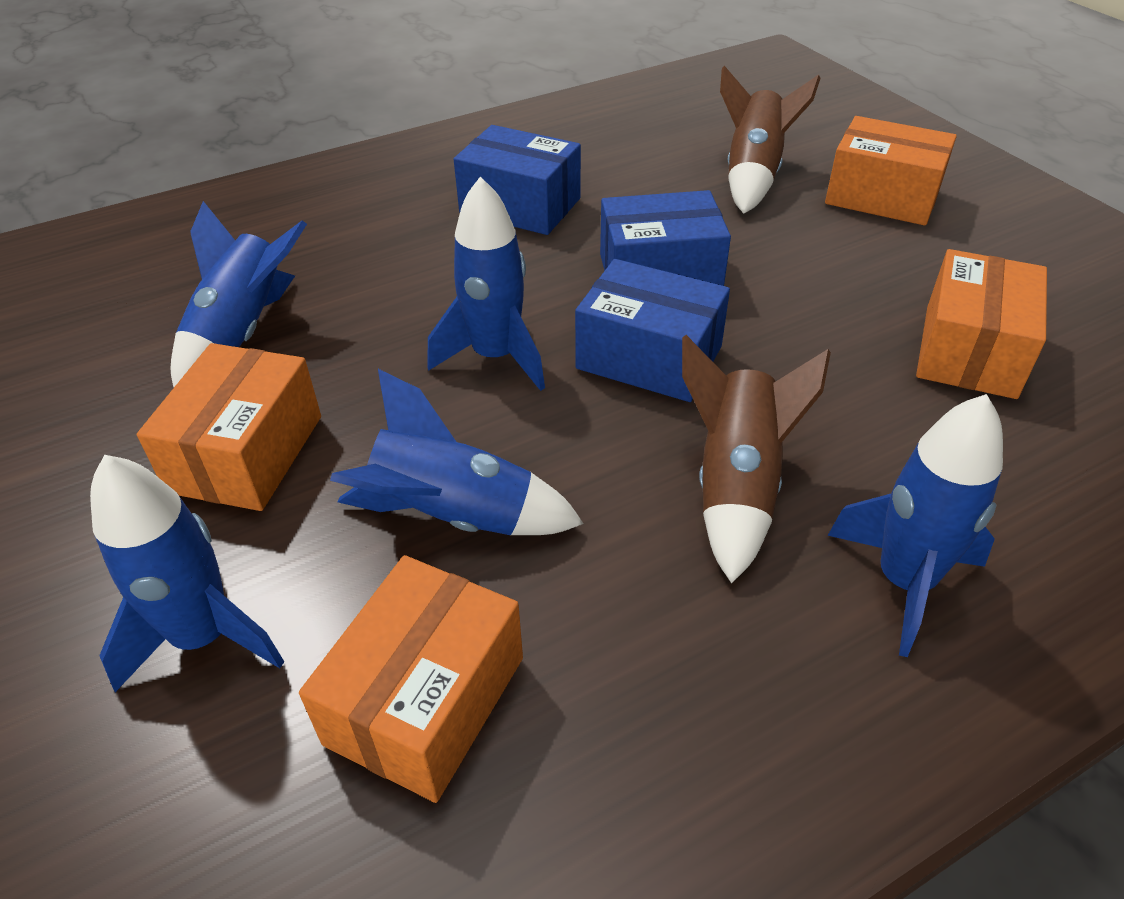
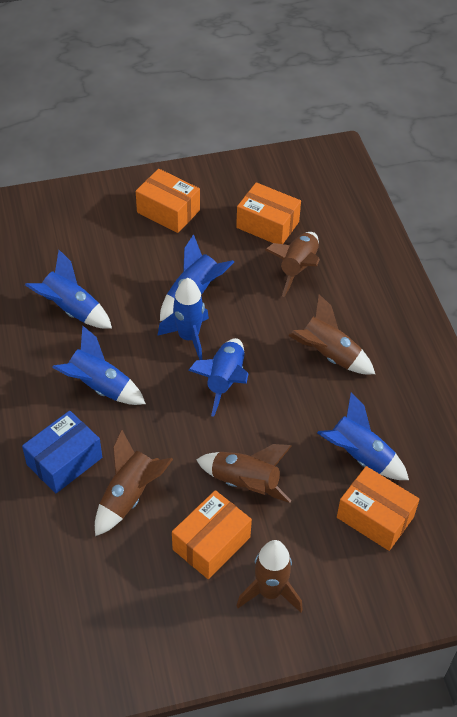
blue box: [454,125,581,235] [575,259,730,402] [600,190,731,286] = 3 -> [22,411,102,493] = 1
blue rocket: [90,455,284,692] [171,201,307,387] [330,369,584,535] [427,177,545,391] [828,394,1003,657] = 5 -> [25,250,112,329] [52,326,146,405] [158,278,209,360] [160,234,234,321] [188,338,248,417] [317,392,409,480] = 6
brown rocket: [682,335,831,584] [720,66,821,213] = 2 -> [95,430,173,536] [196,444,292,503] [237,540,303,612] [265,232,320,297] [288,294,375,374] = 5

